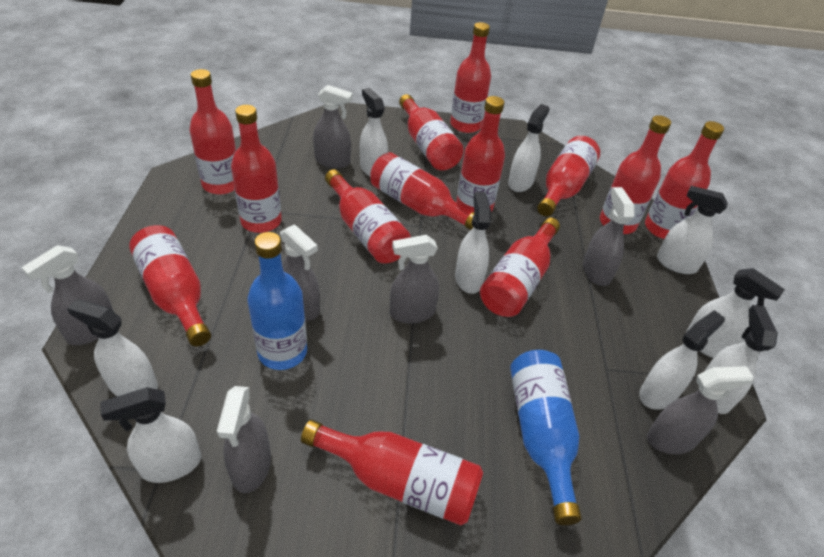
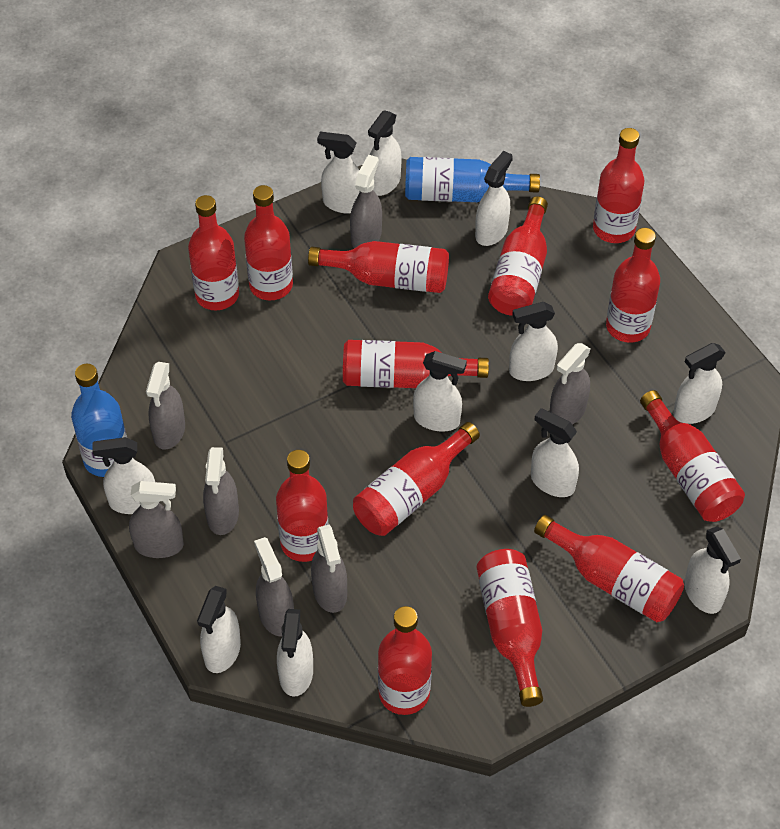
white spray bottle: [67,299,158,396] [100,387,201,483] [360,88,388,176] [455,192,491,294] [508,104,550,192] [639,310,725,410] [657,186,728,274] [686,268,785,358] [704,305,778,414] = 9 -> [92,437,155,514] [197,586,241,673] [277,609,313,697] [317,132,360,214] [368,110,401,196] [413,351,467,432] [475,151,513,246] [509,302,558,381] [531,408,579,497] [673,343,726,424] [684,526,741,614] = 11

